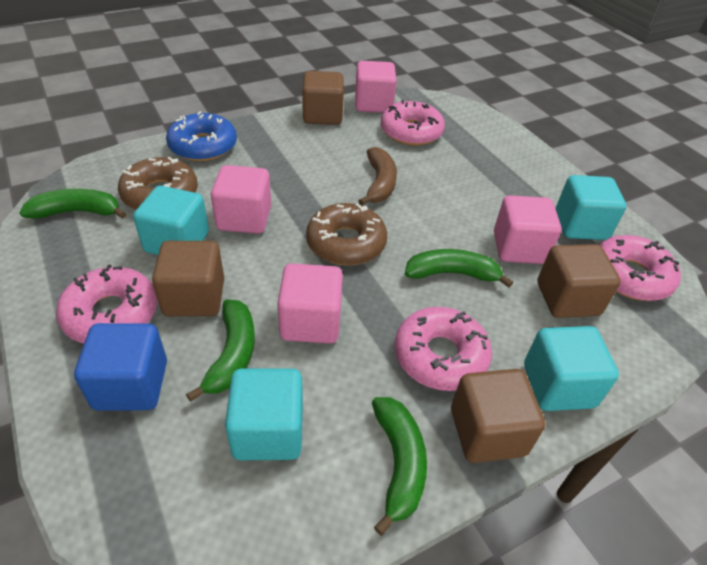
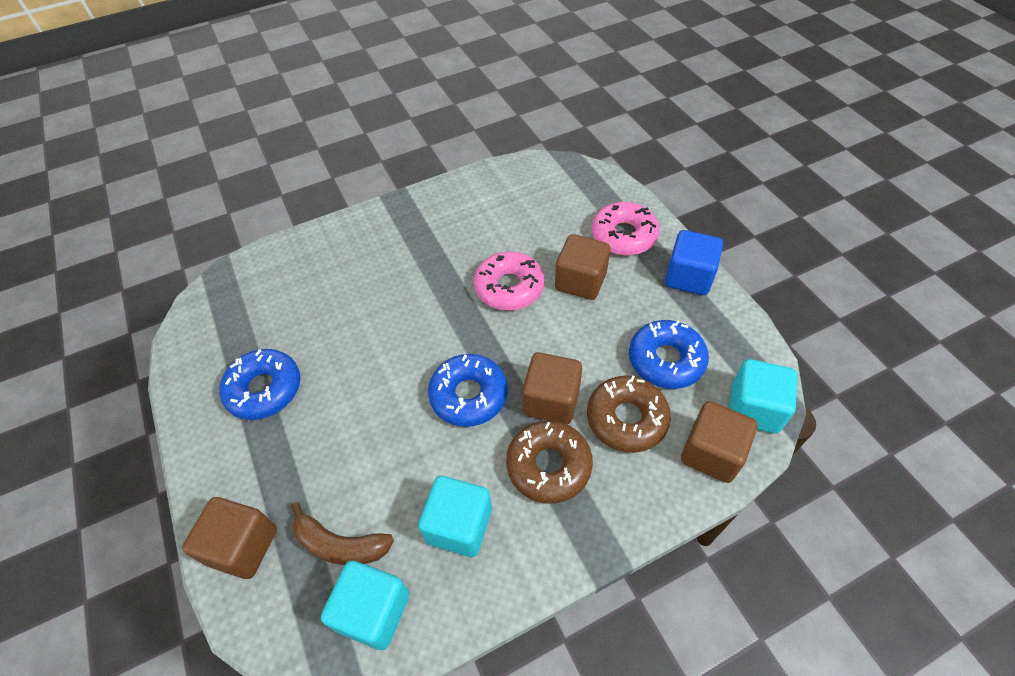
blue donut: [166,111,237,161] = 1 -> [219,349,301,420] [428,354,508,427] [629,320,709,389] = 3
green banana: [20,189,126,219] [186,300,255,402] [372,397,427,535] [405,249,513,288] = 4 -> none = 0
pink cube: [211,165,271,234] [277,263,343,344] [355,61,397,113] [494,195,561,264] = 4 -> none = 0
pink donut: [56,264,157,343] [381,100,445,146] [395,307,492,391] [600,235,681,301] = 4 -> [474,251,544,310] [592,202,660,255] = 2
turquoise cube: [133,186,209,255] [225,369,303,460] [524,326,619,411] [556,175,626,240] = 4 -> [321,561,410,650] [418,476,492,557] [729,359,797,433] = 3

